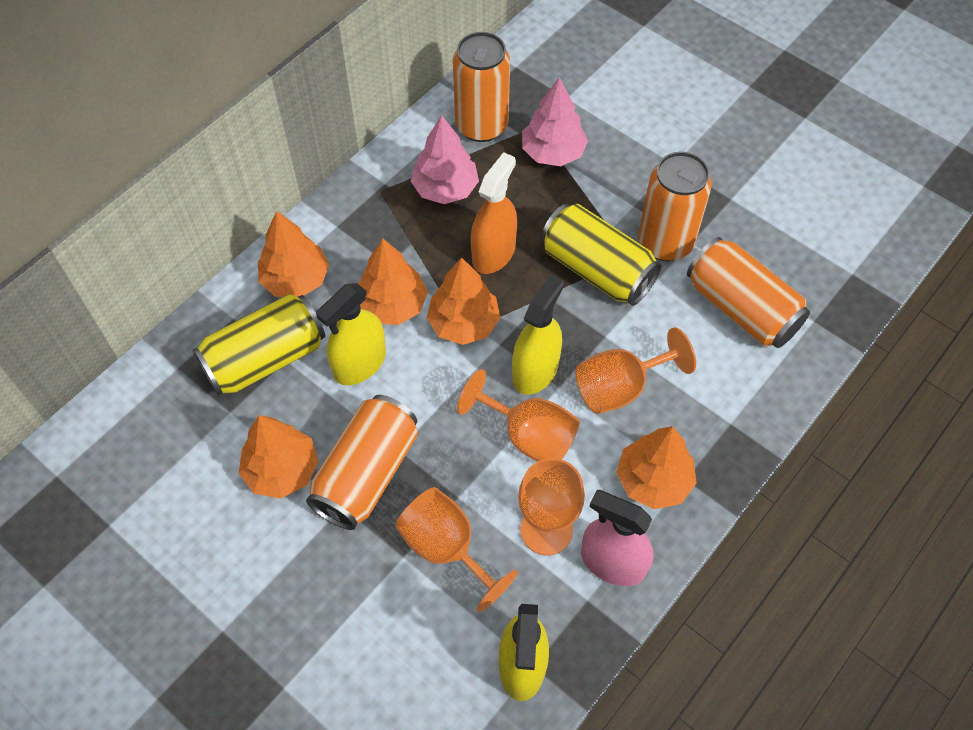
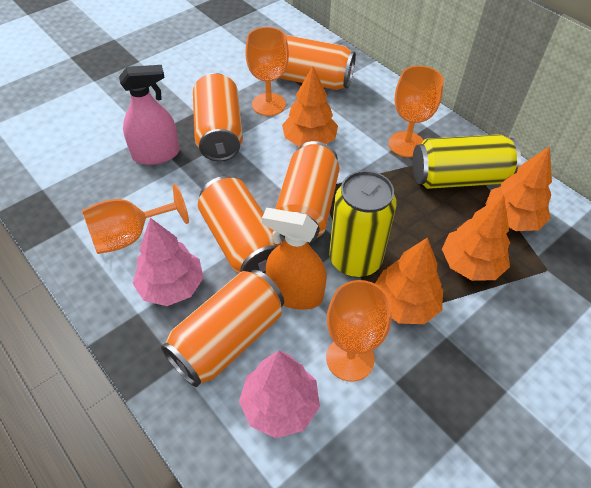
orange can: [306,395,418,530] [453,32,510,142] [638,152,712,261] [687,237,810,348] = 4 -> [161,270,284,387] [193,73,243,161] [198,176,282,274] [275,141,339,243] [280,35,356,90] = 5
orange tree: [239,415,319,499] [258,211,329,297] [358,239,428,325] [427,257,500,345] [616,426,697,509] = 5 -> [282,66,338,147] [375,238,443,324] [442,195,510,281] [486,146,552,231] = 4
yellow spray bottle: [316,283,386,385] [499,604,549,701] [512,275,564,395] = 3 -> none = 0

